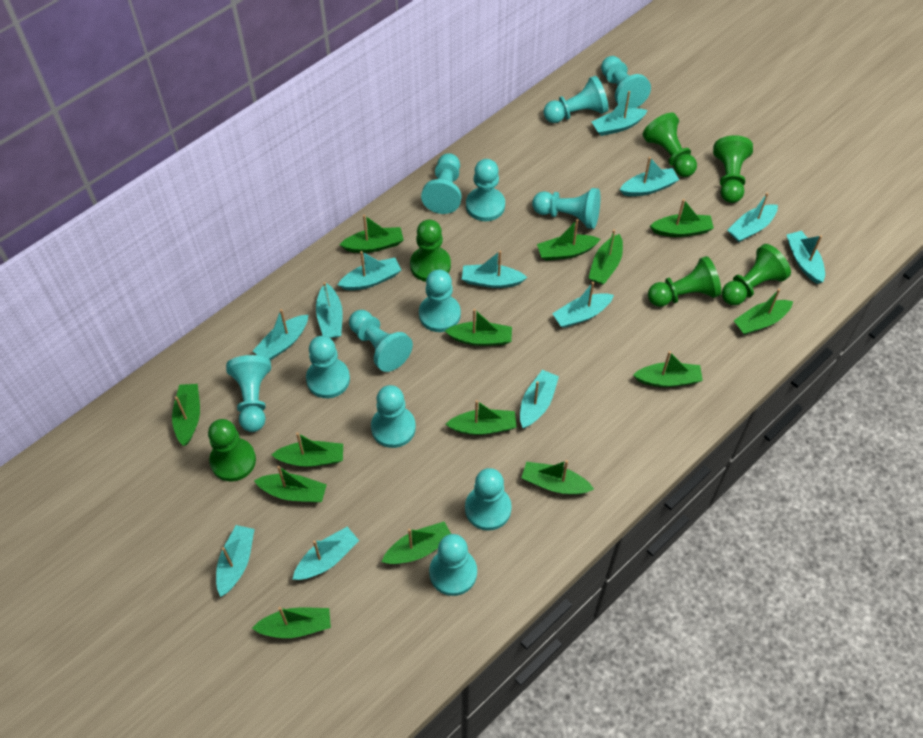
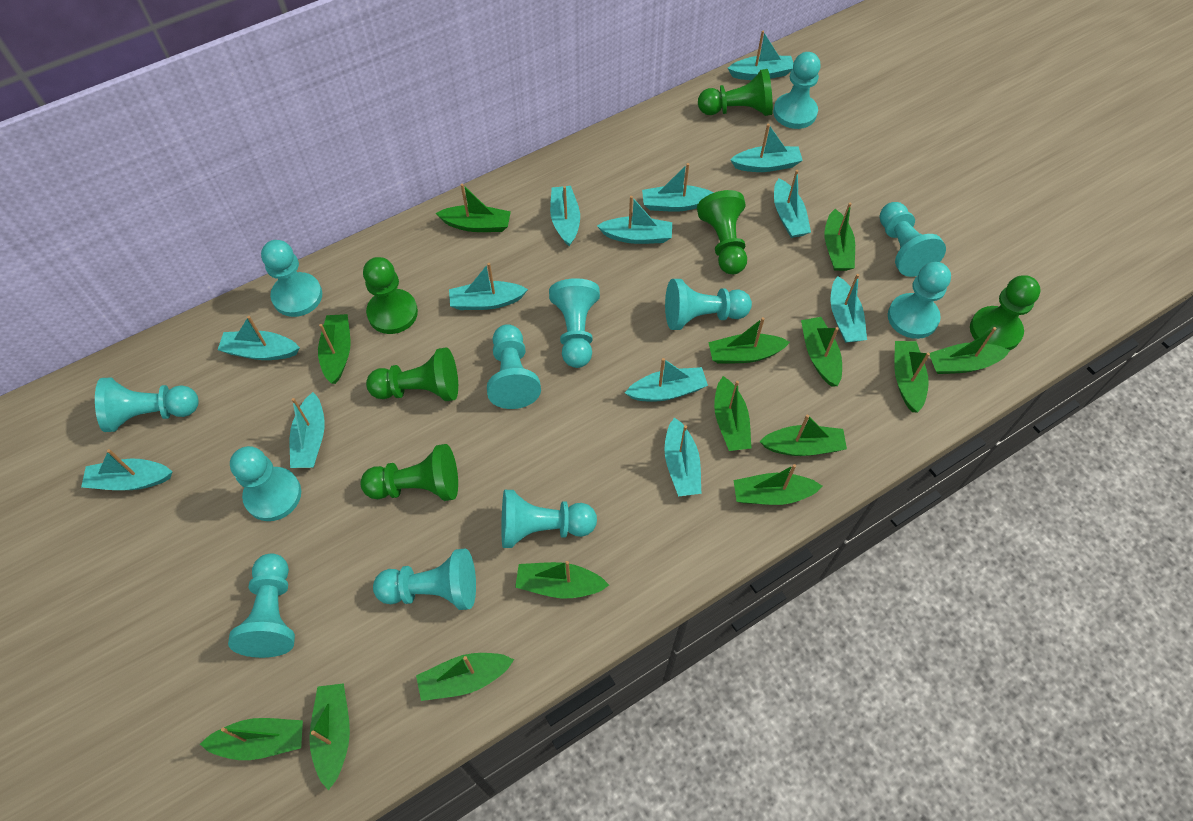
turquoise boat: [216,525,255,597] [253,309,308,361] [292,527,359,580] [316,282,343,338] [338,251,401,290] [462,251,528,288] [520,370,559,428] [552,282,614,328] [592,91,648,136] [620,157,679,196] [728,193,778,242] [787,231,825,284] = 12 -> [81,449,173,490] [218,316,300,360] [290,392,325,468] [449,263,528,310] [550,186,580,247] [597,196,672,244] [625,358,708,402] [642,163,713,212] [664,417,701,497] [728,31,793,80] [730,124,803,172] [774,170,811,238] [831,274,867,343] = 13

